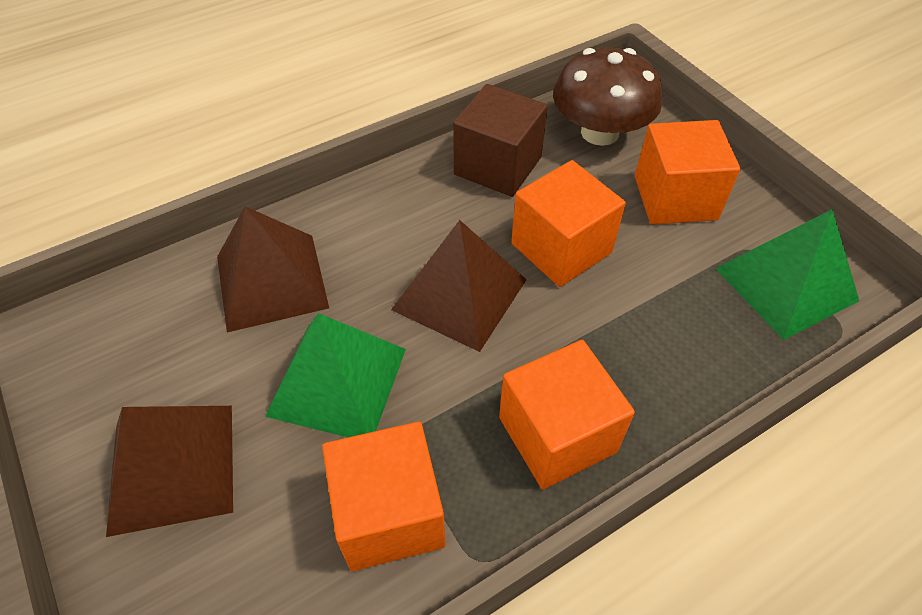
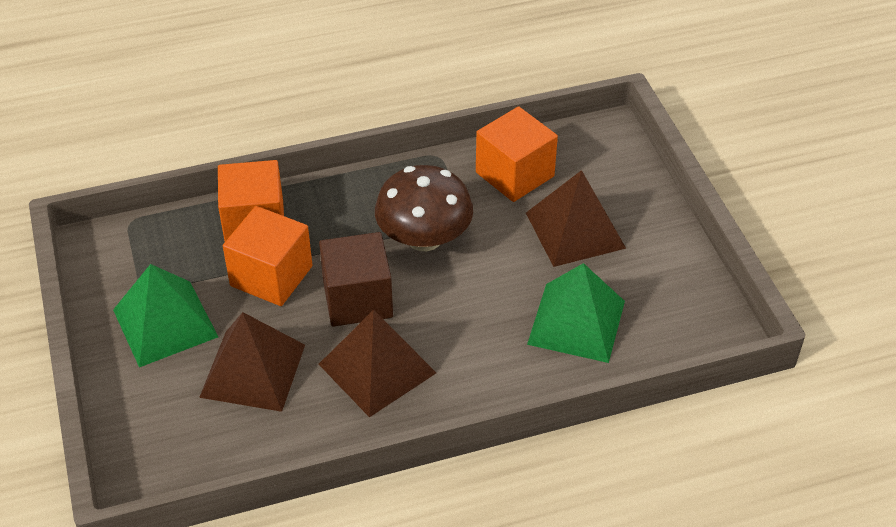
orange cube: [322,422,445,571] [499,340,635,490] [511,160,626,287] [635,120,740,224] = 4 -> [218,160,284,242] [223,206,312,306] [476,106,558,202] = 3

